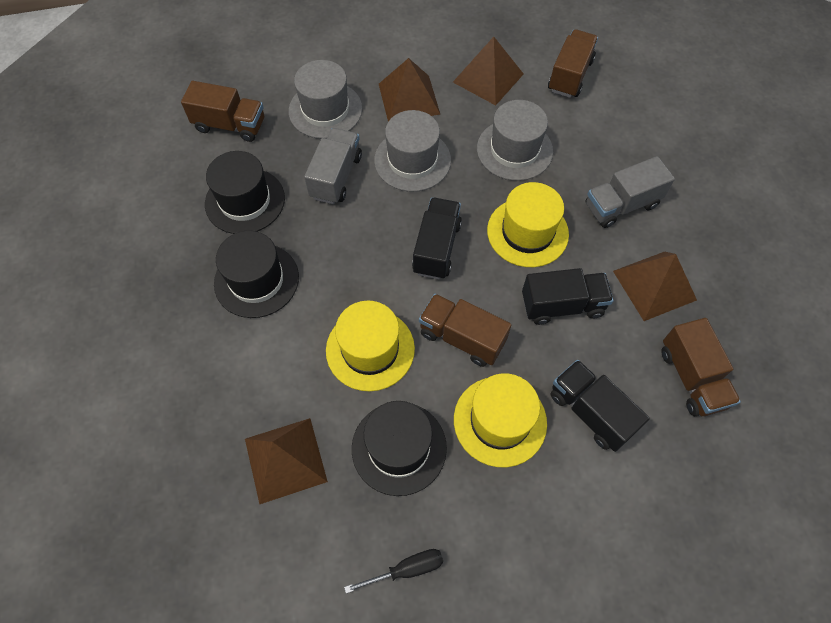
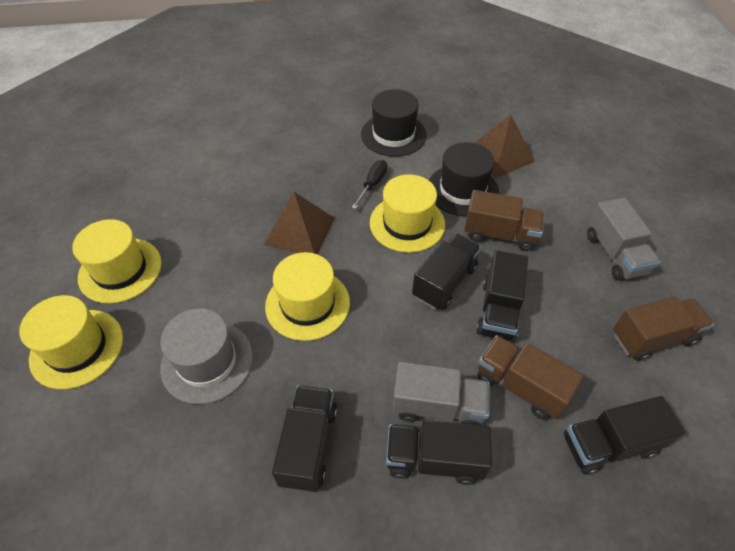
black hat: [205,151,285,234] [214,231,299,318] [352,401,447,496] = 3 -> [361,89,427,156] [429,142,499,216] = 2
black truck: [412,197,462,280] [522,268,613,325] [551,360,650,452] = 3 -> [272,385,337,492] [386,420,492,485] [412,233,481,310] [476,250,528,342] [564,396,685,475] = 5
brown pyramid: [245,418,328,504] [379,58,440,121] [453,37,523,105] [613,252,697,321] = 4 -> [264,192,335,254] [475,115,535,178] = 2
brown truck: [181,81,264,142] [419,294,511,367] [548,29,598,98] [661,318,741,416] = 4 -> [464,190,544,251] [478,335,583,420] [613,296,714,361] = 3
grey hat: [288,60,362,139] [374,110,451,192] [477,100,553,181] = 3 -> [160,308,253,404] = 1
yellow hat: [326,300,415,391] [454,373,547,467] [487,182,569,267] = 3 -> [19,295,123,389] [72,219,162,304] [265,252,350,341] [370,174,445,253] = 4

